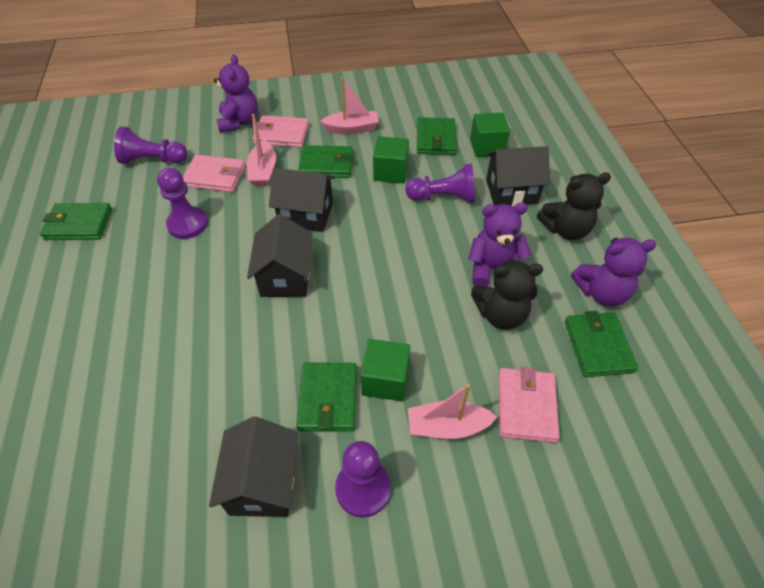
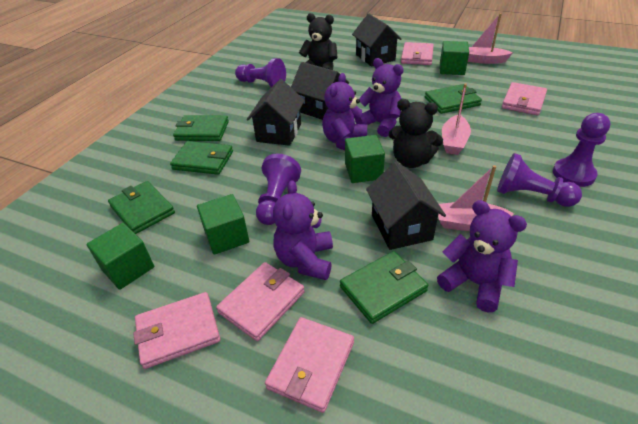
green cube: [360,339,410,401] [373,136,409,183] [470,112,510,157] = 3 -> [87,223,154,290] [197,194,249,255] [345,135,385,183] [440,41,469,75] = 4
pink wallet: [183,155,245,192] [253,115,309,148] [499,367,560,443] = 3 -> [133,292,220,369] [216,262,305,341] [265,317,354,413] [401,42,434,65] [502,82,547,115] = 5
purple teddy bear: [214,54,258,132] [468,203,531,286] [571,238,657,306] = 3 -> [273,180,333,280] [322,73,367,150] [355,58,404,137] [437,200,527,312] = 4

